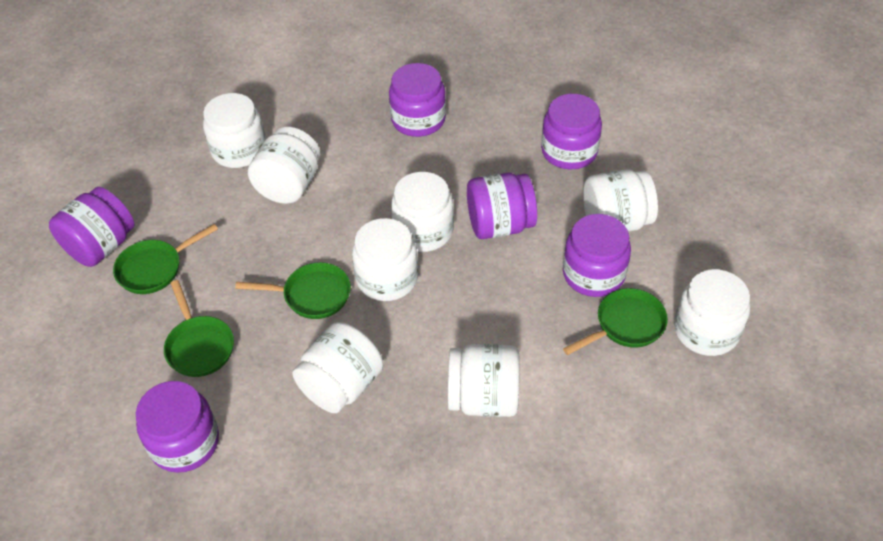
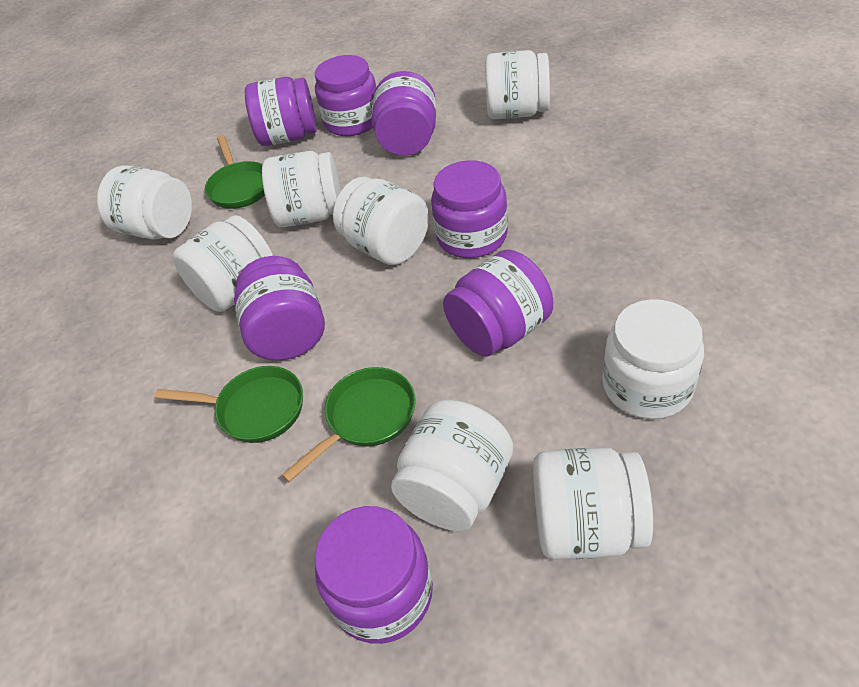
green pan: [113,224,218,294] [164,280,234,377] [235,262,351,319] [563,288,668,355] = 4 -> [154,366,303,443] [205,135,265,209] [282,367,416,482] = 3
purple jar: [49,187,135,267] [136,381,219,473] [389,63,446,137] [467,173,537,239] [541,94,602,169] [563,214,631,297] = 6 -> [234,256,325,360] [245,77,317,146] [315,55,376,136] [315,506,433,644] [372,71,436,156] [431,160,508,258] [443,249,553,357] = 7

